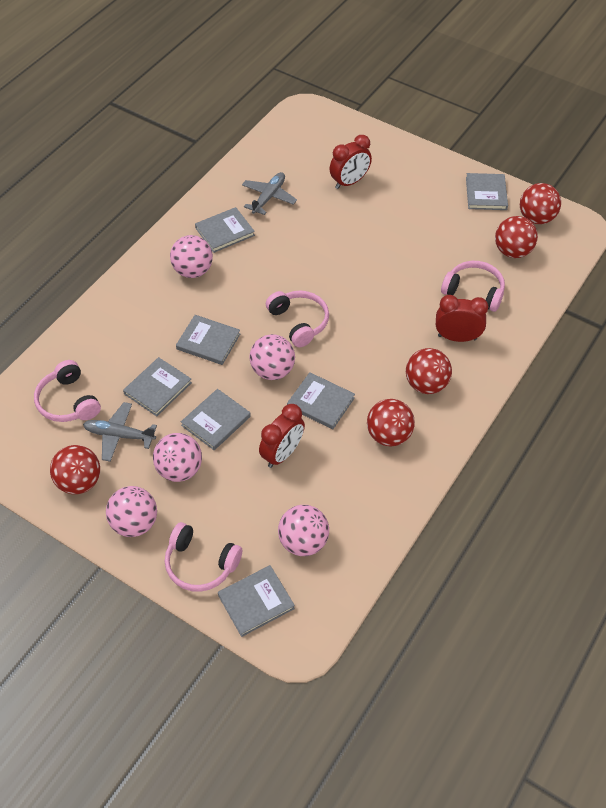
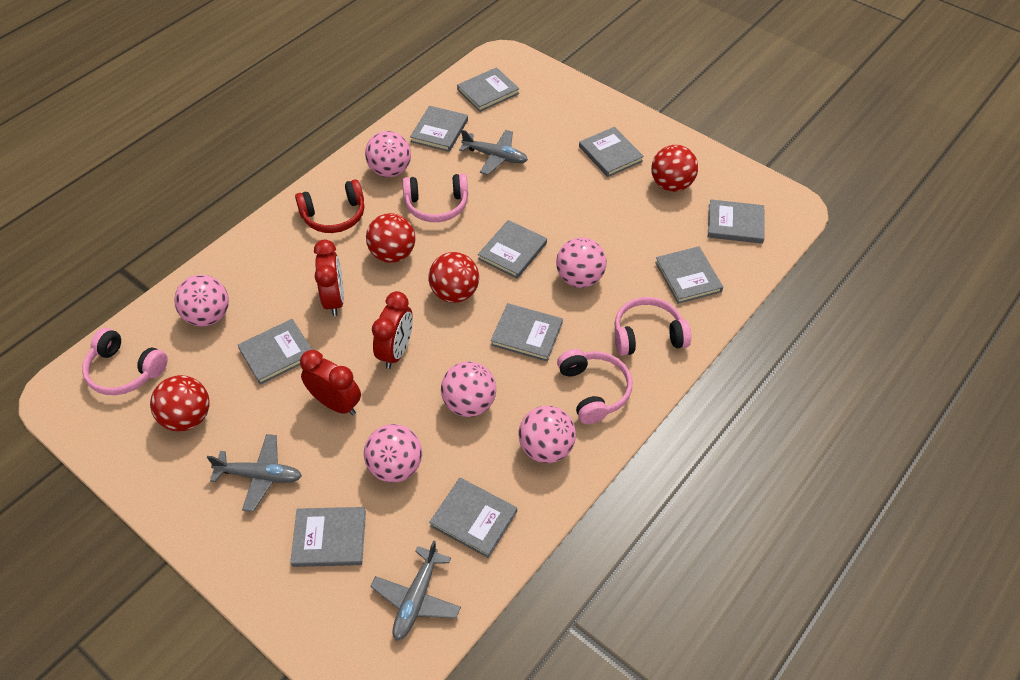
grey book: [123,357,192,417] [176,315,240,365] [181,389,251,450] [195,207,255,253] [218,565,295,637] [287,372,355,429] [466,173,508,210] = 7 -> [238,319,312,385] [290,507,366,567] [410,106,468,152] [429,478,517,558] [457,67,519,112] [478,220,547,279] [491,303,563,361] [579,127,644,177] [655,246,723,304] [708,199,765,244] = 10
grey plane: [83,402,157,462] [242,172,297,215] = 2 -> [207,434,302,512] [370,540,461,641] [459,130,528,175] = 3
pink ball: [106,486,157,537] [153,433,202,482] [170,235,213,278] [249,334,295,380] [278,505,329,556] = 5 -> [174,275,229,327] [364,424,422,483] [365,131,411,177] [441,362,496,417] [519,406,576,463] [556,237,606,288] = 6
red ball: [50,445,100,494] [367,399,415,446] [406,348,452,394] [495,216,538,258] [520,183,561,224] = 5 -> [150,375,210,432] [366,213,415,263] [428,252,479,303] [651,145,698,192] = 4
red headphones: none = 0 -> [295,179,364,233] = 1

